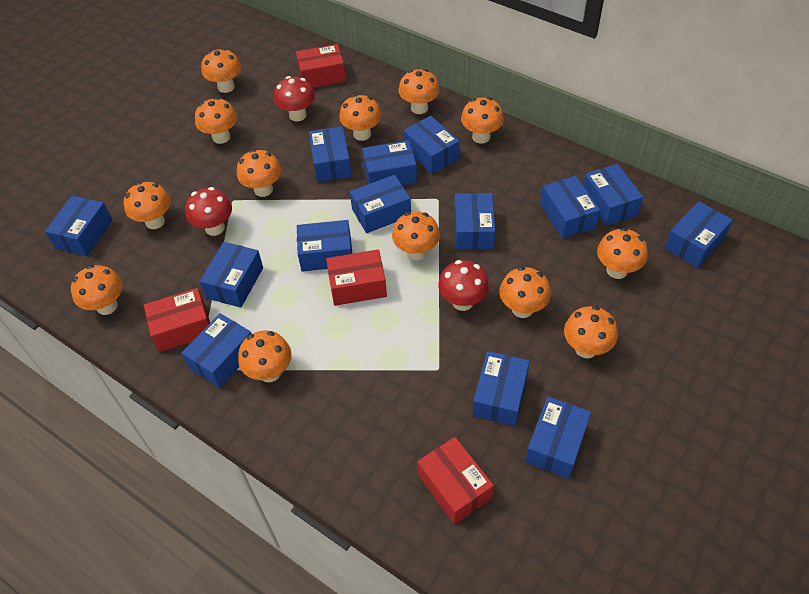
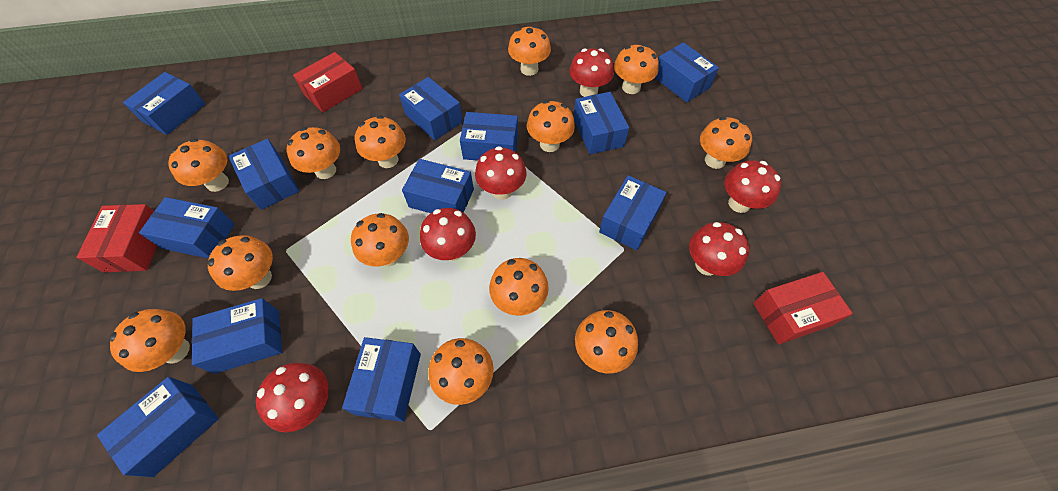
blue box: [45,195,112,256] [182,313,252,388] [200,242,263,308] [297,220,352,272] [309,126,351,182] [350,175,411,233] [362,140,417,185] [403,116,460,174] [454,193,495,250] [472,351,530,426] [525,397,591,479] [540,176,600,239] [583,164,643,226] [664,201,733,268] = 14 -> [97,377,219,477] [123,72,206,135] [139,197,235,259] [192,298,282,374] [228,139,299,210] [342,337,421,422] [399,77,463,140] [402,159,474,213] [460,112,518,161] [574,92,629,154] [599,175,667,250] [655,42,719,102] = 12
red box: [144,288,210,352] [296,44,346,88] [326,249,387,306] [417,437,494,524] = 4 -> [76,204,157,272] [293,52,363,112] [753,272,853,344] = 3
red mushroom: [185,187,232,236] [274,76,315,121] [438,260,489,311] = 3 -> [256,363,329,432] [420,208,476,261] [475,146,526,200] [569,48,614,97] [689,222,749,276] [725,160,781,213] = 6

